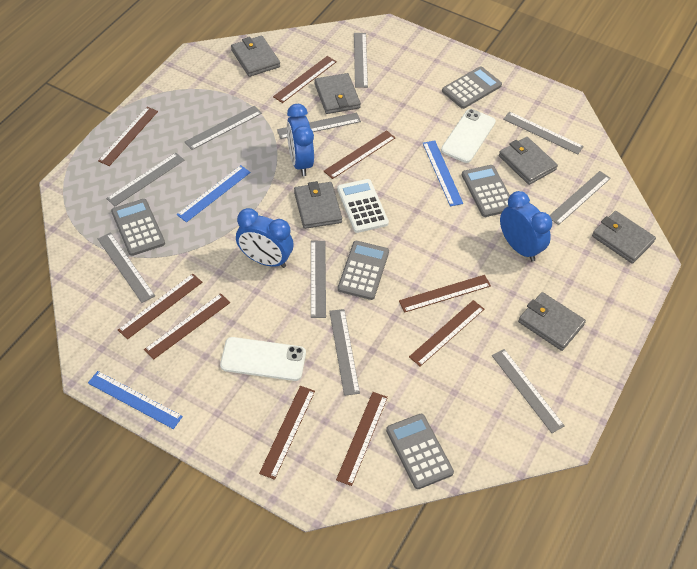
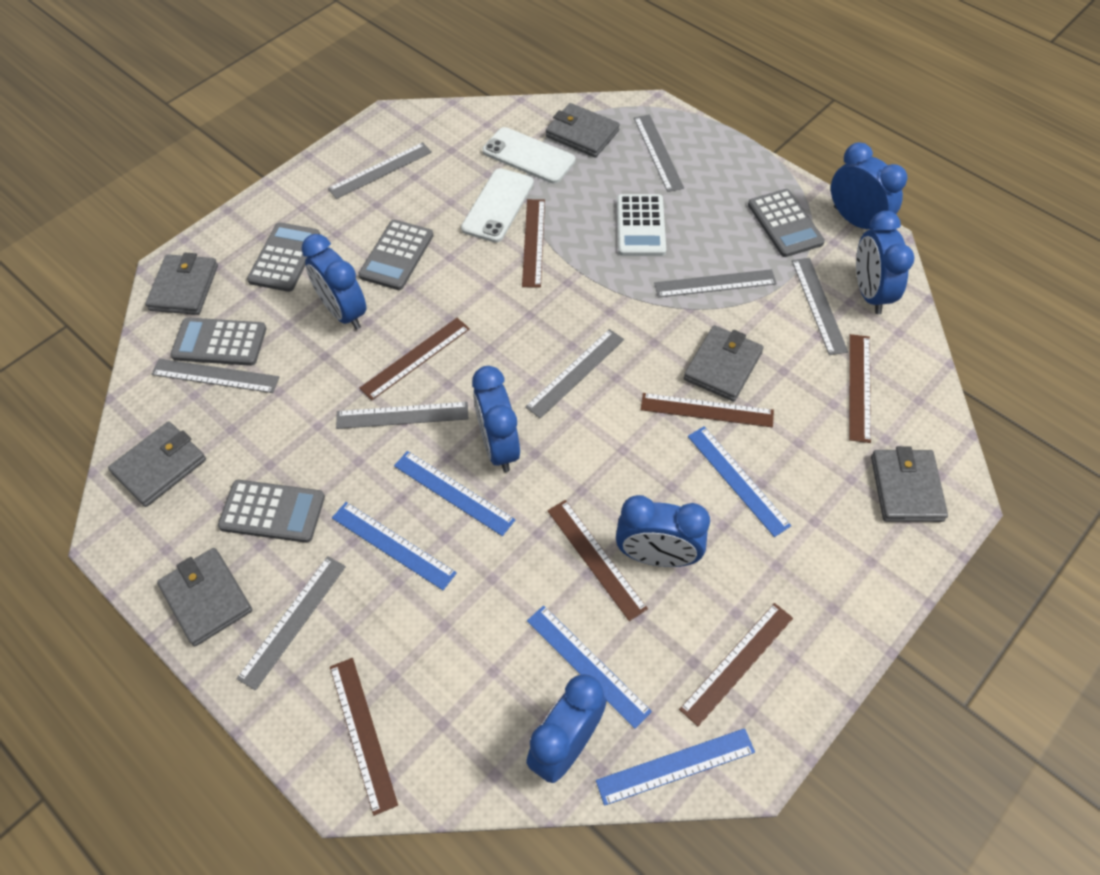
blue clock: [236,208,294,268] [287,104,314,176] [500,191,552,262] = 3 -> [301,234,366,330] [472,366,520,472] [526,674,606,783] [616,495,710,567] [831,142,907,229] [856,211,914,314] = 6
blue ruler: [88,371,183,429] [177,165,251,222] [423,140,463,206] = 3 -> [332,502,457,590] [394,451,515,536] [527,605,652,729] [596,728,755,806] [688,426,791,537] = 5
brown ruler: [98,107,158,166] [118,273,203,339] [144,293,230,360] [259,386,315,480] [273,56,337,103] [324,130,395,179] [336,392,388,486] [399,275,491,313] [409,300,484,367] = 9 -> [330,658,398,816] [360,318,470,400] [522,199,545,288] [547,500,648,621] [641,393,774,427] [679,603,793,726] [849,334,871,443] = 7
grey ruler: [98,232,155,303] [106,153,184,206] [185,106,262,150] [277,113,361,139] [311,241,326,318] [329,309,360,396] [354,33,368,88] [492,349,565,433] [503,111,584,154] [549,171,611,225] = 10 -> [151,359,279,393] [236,556,346,691] [328,142,432,199] [336,402,468,429] [525,329,624,418] [634,115,684,192] [654,269,777,298] [792,258,848,355] = 8

